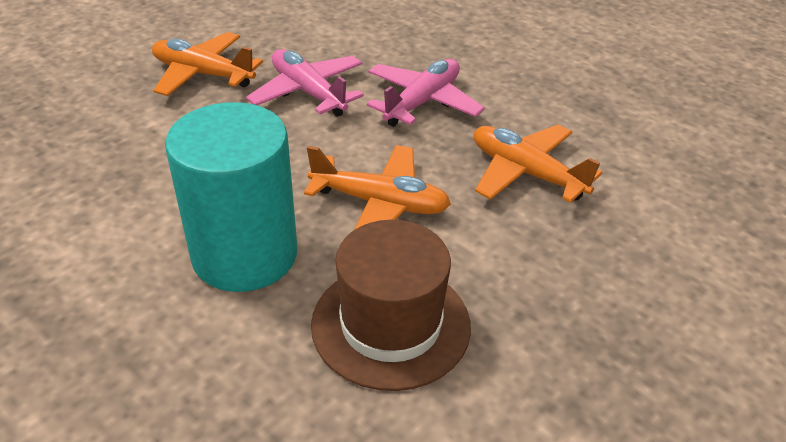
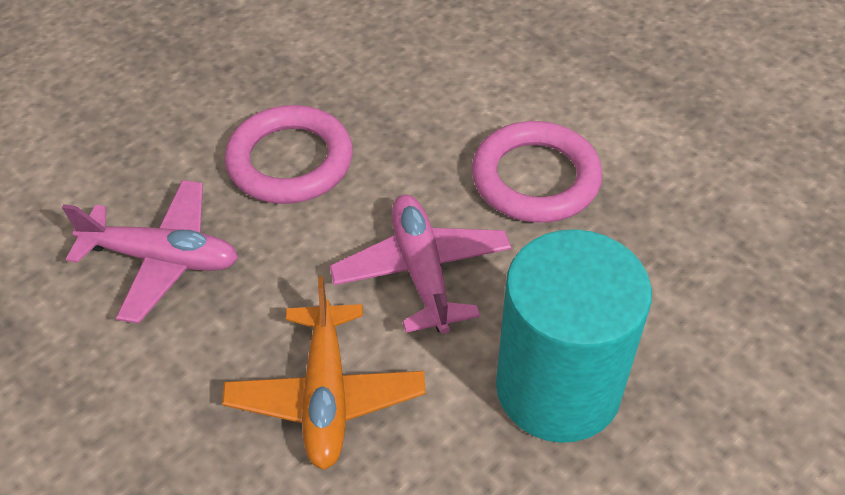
brown hat: [311,220,471,391] = 1 -> none = 0
orange plane: [152,32,263,96] [304,145,451,230] [474,125,603,203] = 3 -> [222,276,426,470] = 1
pink ring: none = 0 -> [225,105,353,204] [472,121,603,223] = 2

